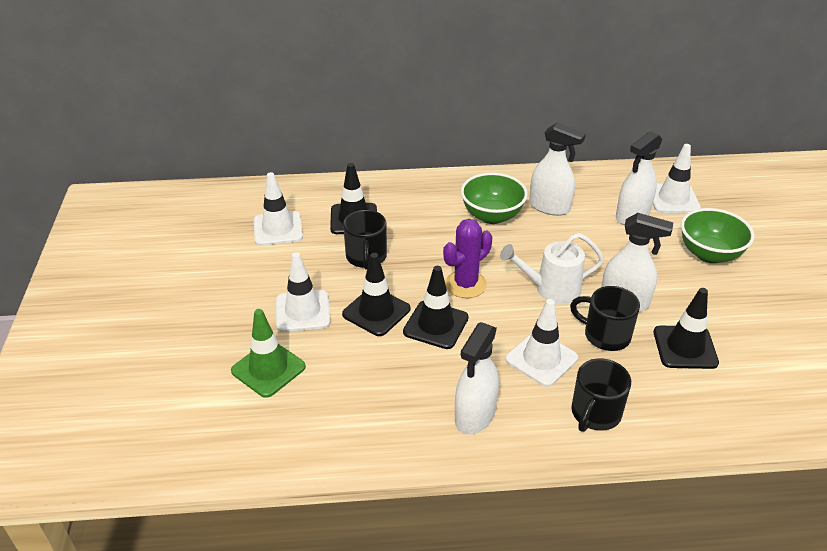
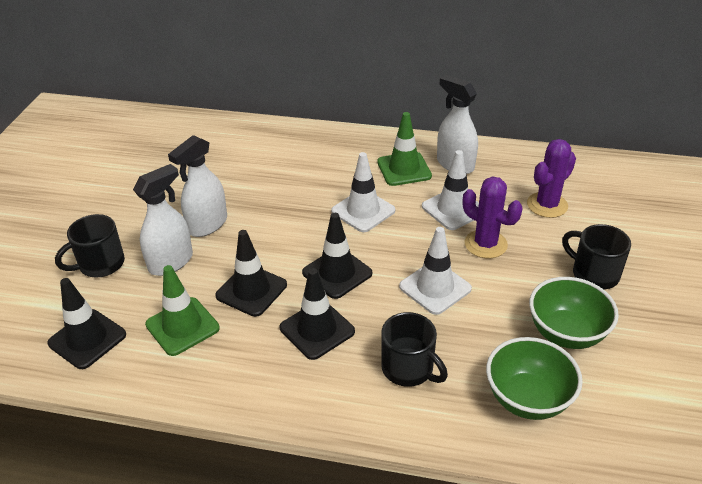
green traffic cone: [231,309,306,398] = 1 -> [145,265,220,356] [377,112,432,186] = 2
purple cactus: [443,219,492,298] = 1 -> [463,176,522,258] [527,139,576,218] = 2
white spray bottle: [455,322,499,434] [529,122,586,216] [602,213,673,312] [616,131,662,225] = 4 -> [133,164,193,276] [168,135,227,237] [437,75,478,174] = 3
white traffic cone: [254,172,303,246] [276,252,331,332] [505,299,578,387] [653,144,701,213] = 4 -> [331,152,395,232] [399,227,472,315] [422,150,479,230] = 3
white watering can: [500,233,604,304] = 1 -> none = 0

